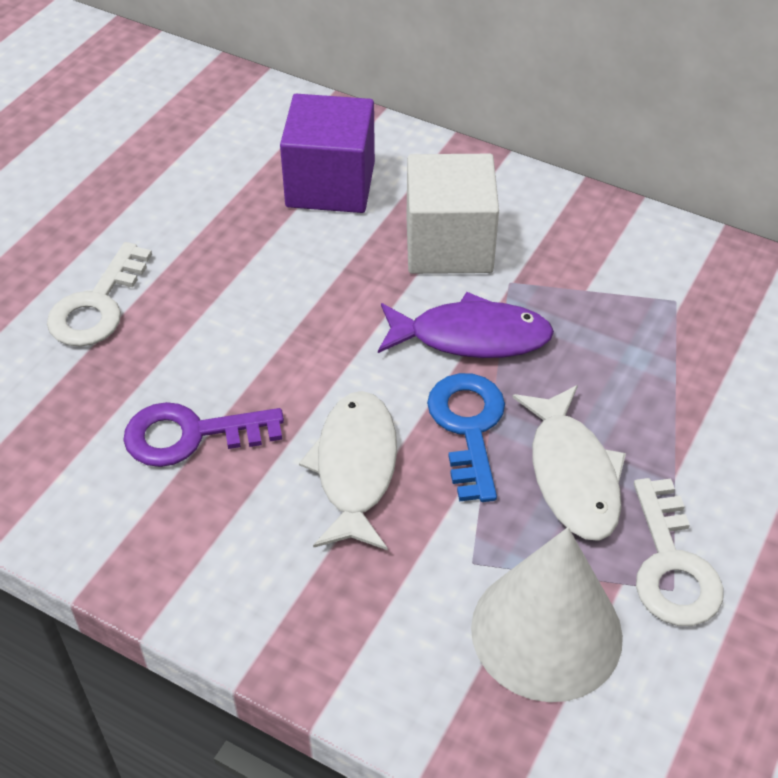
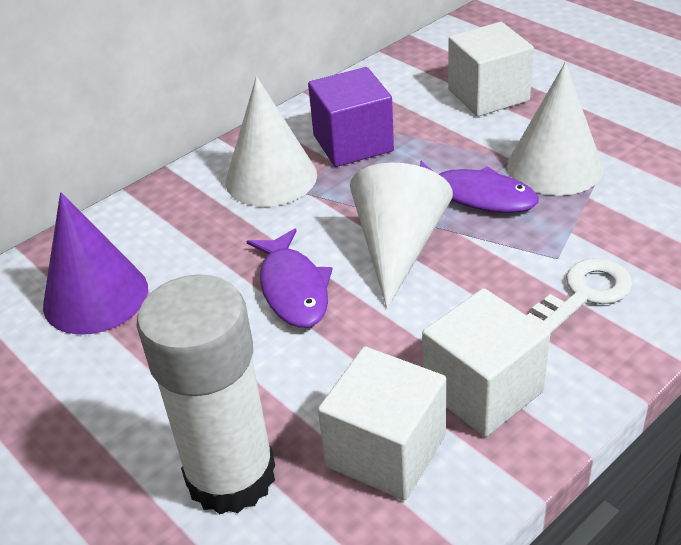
blue key: [427,373,505,502] = 1 -> none = 0
purple cone: none = 0 -> [43,192,148,335] = 1
purple fish: [378,292,554,358] = 1 -> [247,228,332,328] [420,161,539,213] = 2
purple key: [123,402,284,467] = 1 -> none = 0
white cone: [471,527,623,702] = 1 -> [226,77,317,207] [350,163,453,308] [507,62,603,196] = 3
white cube: [406,154,499,274] = 1 -> [318,347,446,501] [422,288,550,437] [448,22,534,116] = 3
white fish: [299,391,397,550] [512,385,626,541] = 2 -> none = 0
white glue stick: none = 0 -> [137,274,275,514] = 1
white key: [47,242,152,347] [634,478,724,626] = 2 -> [527,258,633,334] = 1

